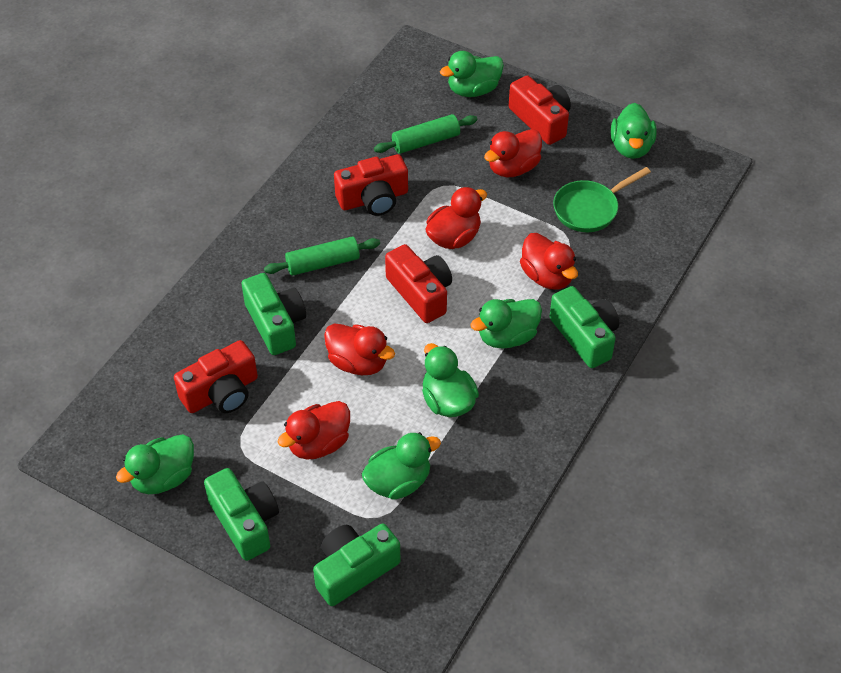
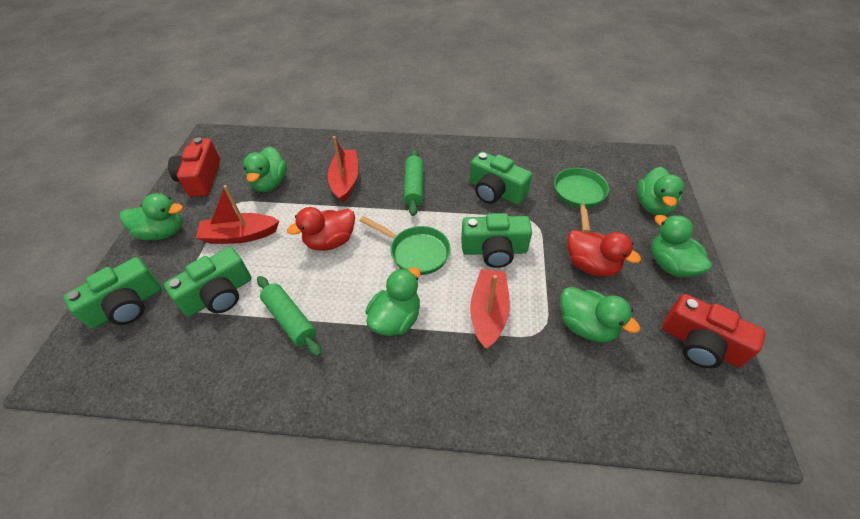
green pan: [553,167,651,232] = 1 -> [359,216,451,275] [554,168,609,233] = 2
red boat: none = 0 -> [196,185,279,244] [328,136,359,203] [470,269,510,349] = 3
red camera: [174,340,258,413] [334,154,408,216] [385,244,452,323] [509,75,571,145] = 4 -> [168,138,220,197] [662,294,766,368] = 2
red duck: [278,401,350,460] [324,324,395,375] [426,187,487,249] [484,129,542,177] [520,233,578,290] = 5 -> [287,207,355,251] [567,230,641,276] = 2

